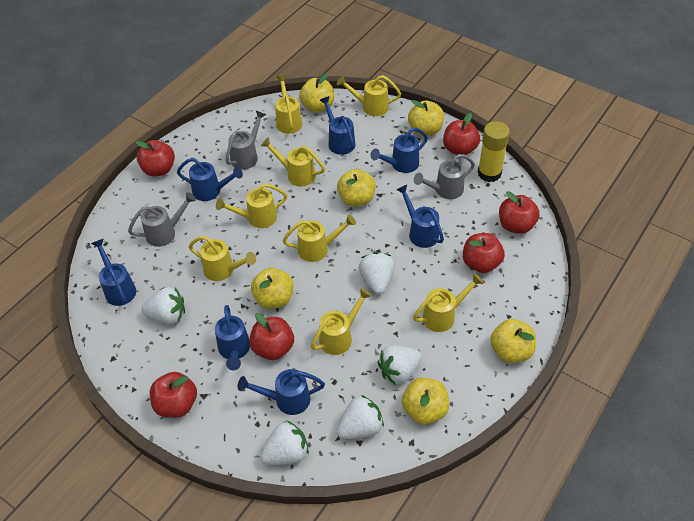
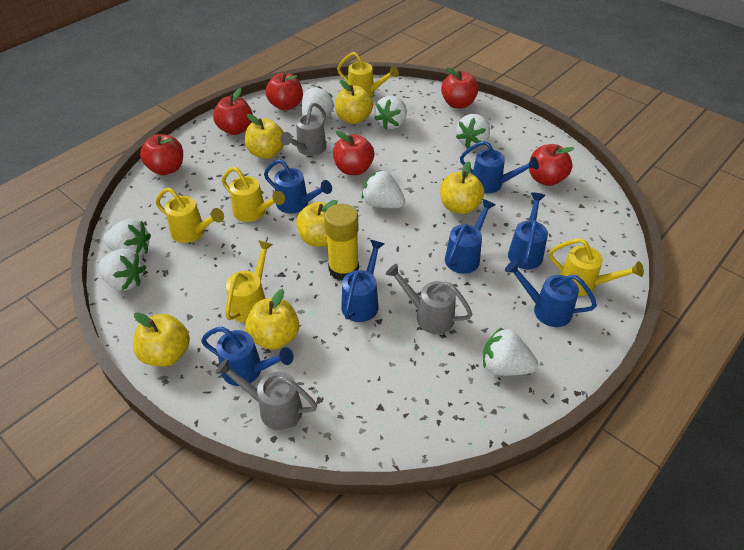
white strawberry: [142,287,185,324] [260,421,309,465] [337,395,384,439] [359,252,395,294] [377,345,422,385] = 5 -> [98,248,146,291] [103,219,151,257] [302,86,334,118] [362,170,405,208] [374,96,407,130] [456,114,490,149] [483,327,538,376] = 7
yellow watering can: [189,236,256,281] [216,184,288,228] [261,137,325,187] [275,75,303,134] [282,214,356,262] [311,288,372,355] [337,75,401,116] [413,273,484,332] = 8 -> [156,187,224,243] [222,167,285,222] [225,240,273,323] [337,52,399,97] [549,238,644,296] = 5

